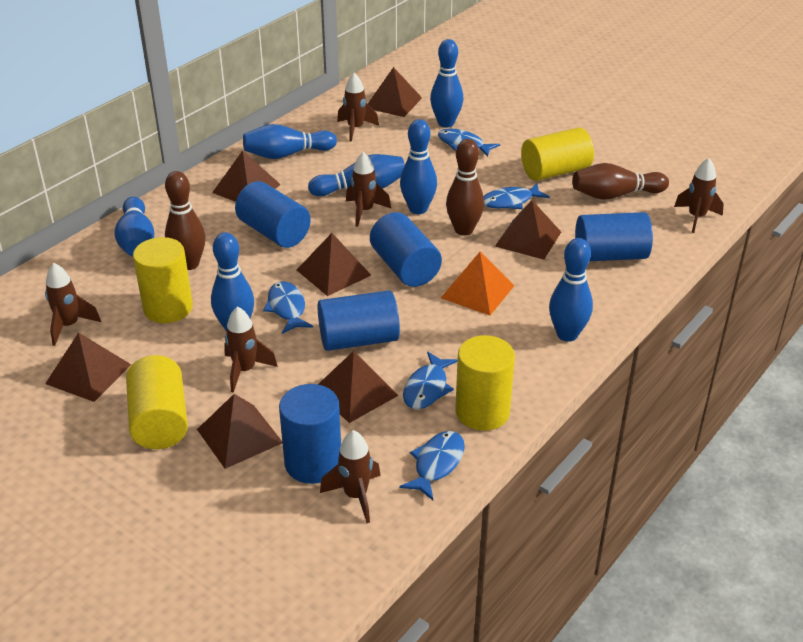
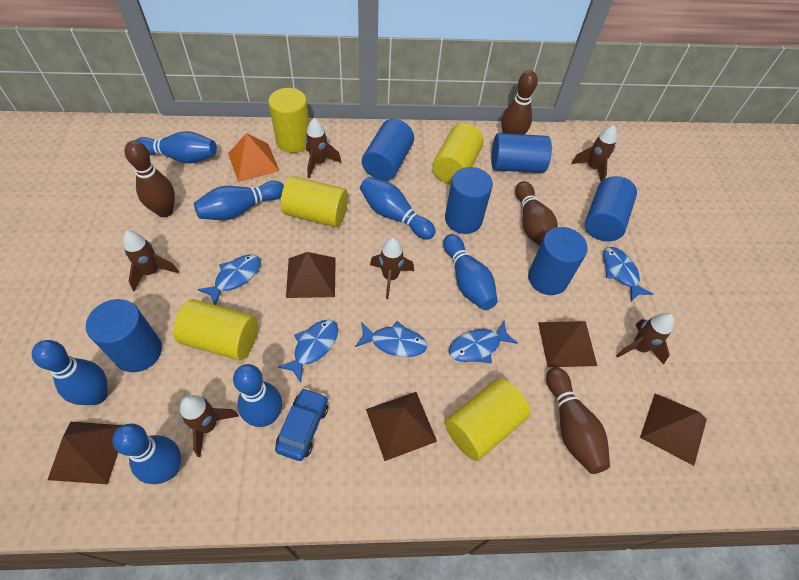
blue car: none = 0 -> [275,388,328,461] = 1
blue cylinder: [235,181,311,248] [279,384,341,484] [318,290,400,351] [370,212,442,287] [575,212,653,261] = 5 -> [86,299,162,372] [362,119,414,181] [445,167,493,234] [491,133,552,173] [528,227,588,295] [585,176,637,241] = 6
brown bowling pin: [165,171,205,270] [446,139,484,236] [572,163,669,200] = 3 -> [124,141,175,217] [501,70,538,135] [515,181,558,246] [546,367,610,474] = 4
brown pyramid: [45,332,131,402] [197,394,282,469] [212,150,281,202] [297,233,371,296] [318,351,398,423] [368,67,422,117] [495,200,561,260] = 7 -> [47,421,122,484] [286,252,336,298] [366,392,437,461] [538,321,597,367] [640,393,707,466] = 5
yellow cylinder: [126,355,188,449] [133,237,193,323] [455,335,515,431] [521,127,594,181] = 4 -> [173,299,258,360] [268,88,309,153] [281,176,348,227] [432,123,484,185] [445,378,530,461] = 5

